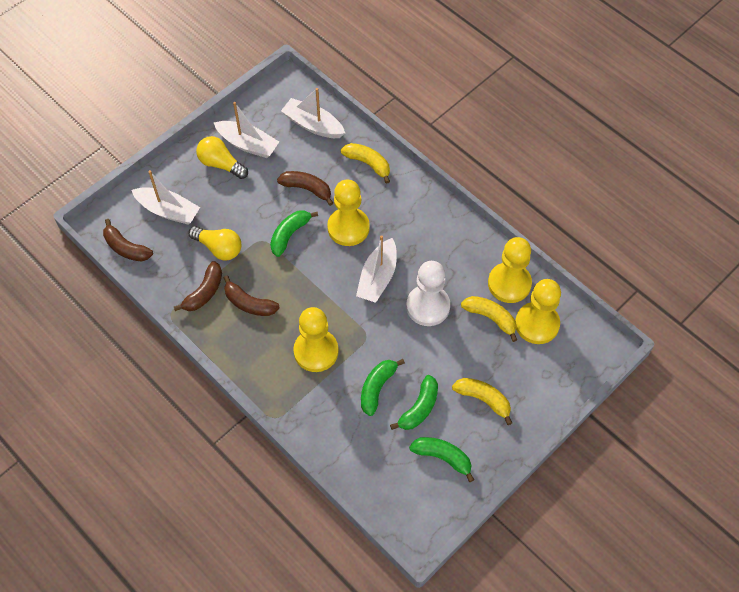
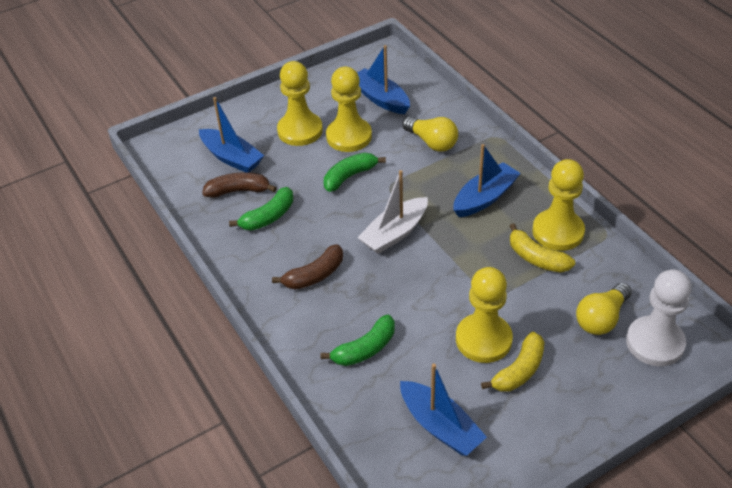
blue boat: none = 0 -> [199,97,264,173] [357,45,410,114] [400,364,487,456] [453,144,521,217] = 4
brown banana: [103,219,153,262] [174,261,222,311] [224,276,280,316] [277,171,333,206] = 4 -> [202,172,277,198] [272,244,343,289] = 2
green banana: [270,210,318,257] [361,359,405,416] [390,375,438,430] [409,437,474,482] = 4 -> [229,187,293,230] [321,315,395,366] [324,153,386,192] = 3
white boat: [132,170,200,224] [214,102,279,158] [281,88,345,138] [356,235,397,303] = 4 -> [357,170,428,254] = 1
yellow banana: [341,143,390,184] [452,378,512,425] [461,296,517,342] = 3 -> [481,332,545,392] [510,224,575,273] = 2

